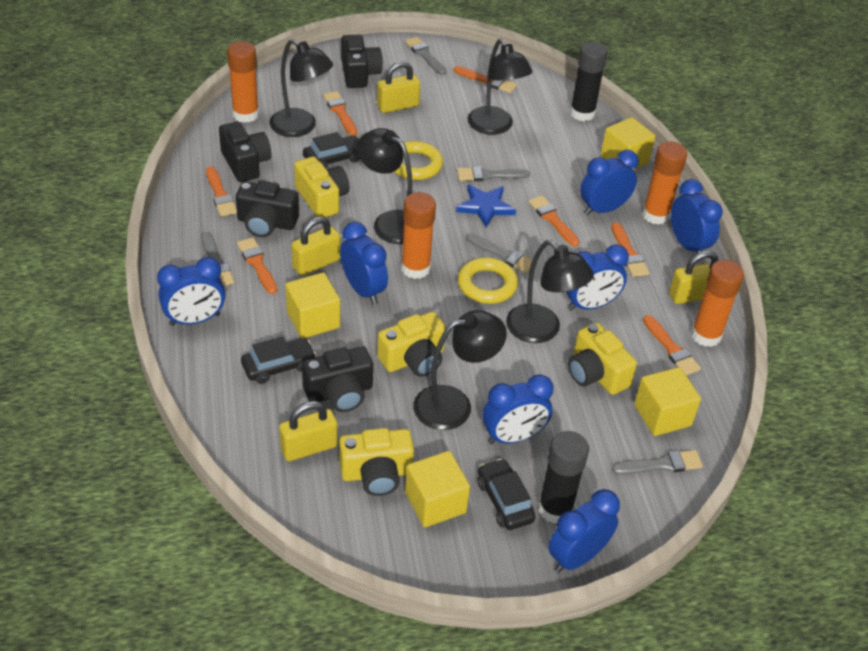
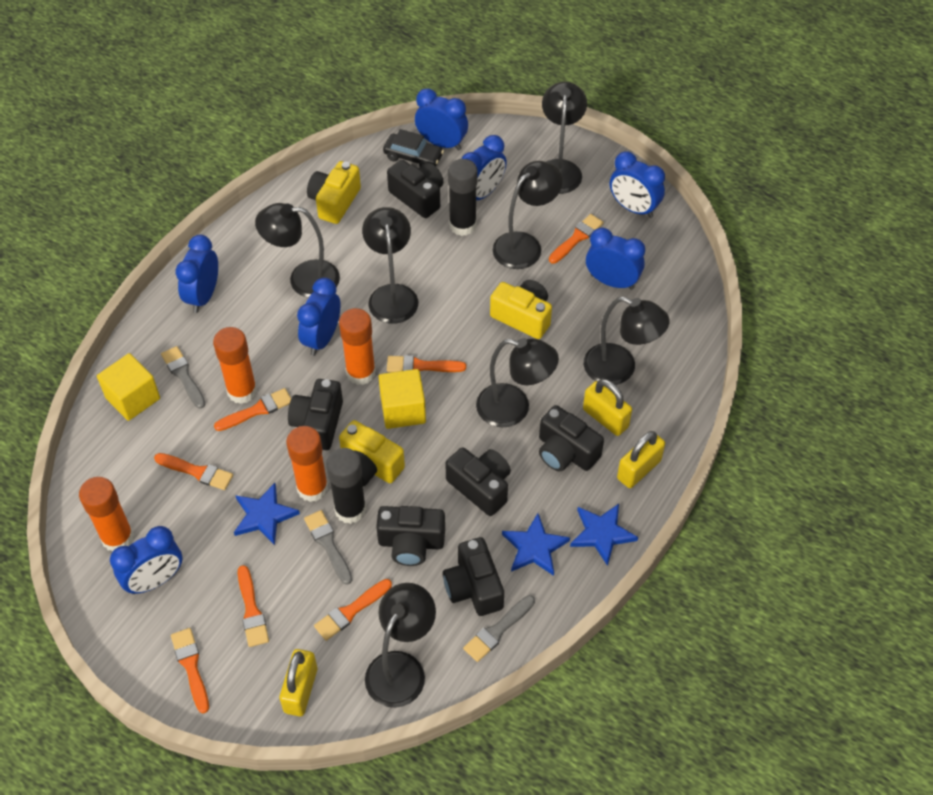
black camera: [219,122,271,182] [236,181,299,237] [302,346,373,412] [341,35,383,88] = 4 -> [288,379,343,450] [376,506,445,566] [387,160,444,218] [443,537,504,616] [445,447,511,516] [539,405,604,472] = 6
black car: [241,336,316,384] [303,132,360,168] [478,459,535,530] = 3 -> [383,129,444,167] = 1
black lamp: [270,39,333,137] [357,128,412,244] [413,310,507,430] [468,39,532,135] [506,240,594,343] = 5 -> [255,203,340,298] [362,207,418,324] [365,583,436,708] [476,338,559,427] [493,161,562,269] [542,82,587,194] [584,296,670,385] = 7
blue star: [456,185,516,228] = 1 -> [234,483,300,545] [502,513,570,576] [570,504,638,566] = 3
grey brush: [201,232,234,286] [405,37,446,75] [457,166,530,181] [466,233,532,274] [612,450,703,475] = 5 -> [161,346,206,409] [304,510,352,585] [463,595,535,662] = 3
yellow camera: [294,156,350,218] [339,428,414,496] [377,312,446,377] [568,322,637,395] = 4 -> [307,161,361,224] [339,420,405,486] [490,280,552,339] = 3
yellow cube: [286,272,340,338] [405,451,470,527] [601,117,655,170] [634,367,701,436] = 4 -> [97,353,160,421] [379,369,426,429] = 2
yellow padlock: [279,401,337,461] [292,217,340,276] [377,62,421,113] [669,251,718,304] = 4 -> [279,649,317,716] [583,379,632,436] [617,431,665,488] = 3
yellow ring: [394,141,443,180] [458,257,518,304] = 2 -> none = 0

